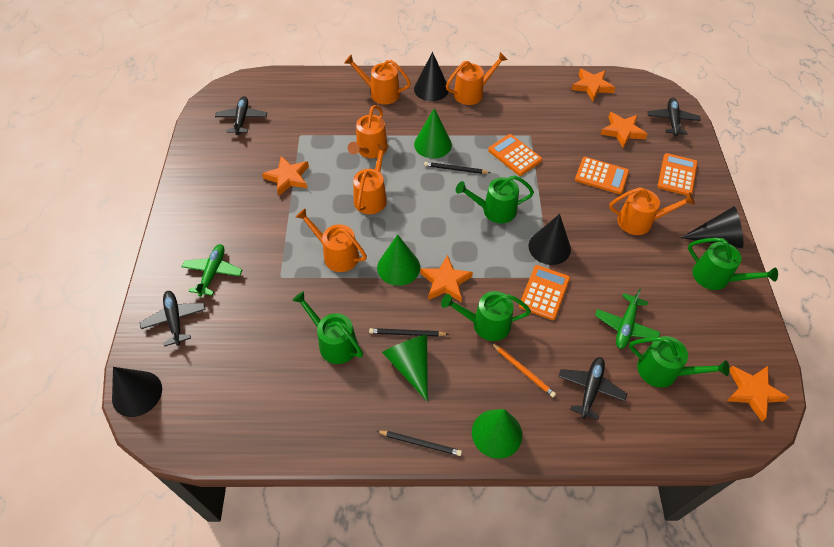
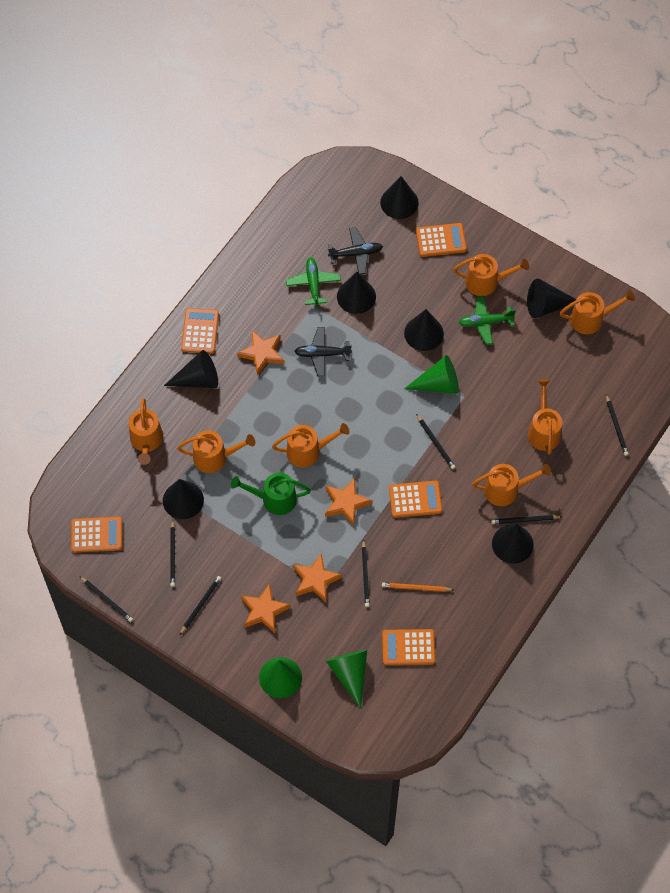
black cone: [112,367,162,417] [414,52,449,101] [529,214,571,265] [681,206,743,248] = 4 -> [163,479,204,519] [164,350,218,388] [337,272,376,314] [380,176,419,219] [404,309,444,351] [492,524,534,564] [527,279,577,318] = 7
black pencil: [369,328,449,337] [377,431,462,456] [424,162,491,174] = 3 -> [79,576,133,622] [170,520,175,587] [180,576,222,635] [362,539,370,607] [416,414,455,469] [491,515,562,524] [606,394,629,456] = 7
black plane: [140,291,206,347] [215,96,267,135] [558,357,627,420] [648,98,701,136] = 4 -> [294,327,352,377] [328,227,383,275] = 2
green cone: [377,234,420,286] [382,334,428,402] [414,108,452,158] [472,409,522,459] = 4 -> [259,657,302,698] [326,650,367,709] [404,355,459,394] = 3
green watering can: [292,291,363,364] [441,291,531,341] [456,175,534,223] [629,336,729,388] [688,238,778,290] = 5 -> [231,473,311,515] = 1
orange calculator: [488,134,542,176] [519,265,570,320] [575,157,629,194] [658,153,698,196] = 4 -> [71,517,122,553] [181,308,219,354] [382,629,435,665] [389,481,442,518] [416,223,467,257] = 5
orange star: [262,156,309,196] [420,255,473,302] [571,69,616,101] [600,112,647,148] [727,366,790,421] = 5 -> [237,331,284,375] [241,583,291,633] [293,553,342,602] [325,478,372,526] = 4
orange watering can: [296,208,367,272] [344,55,411,105] [348,105,388,158] [353,143,389,214] [446,52,508,105] [609,187,695,235] = 6 -> [129,398,163,465] [177,431,255,473] [272,423,350,467] [453,254,529,296] [472,464,551,506] [528,379,562,455] [560,290,635,334] = 7

